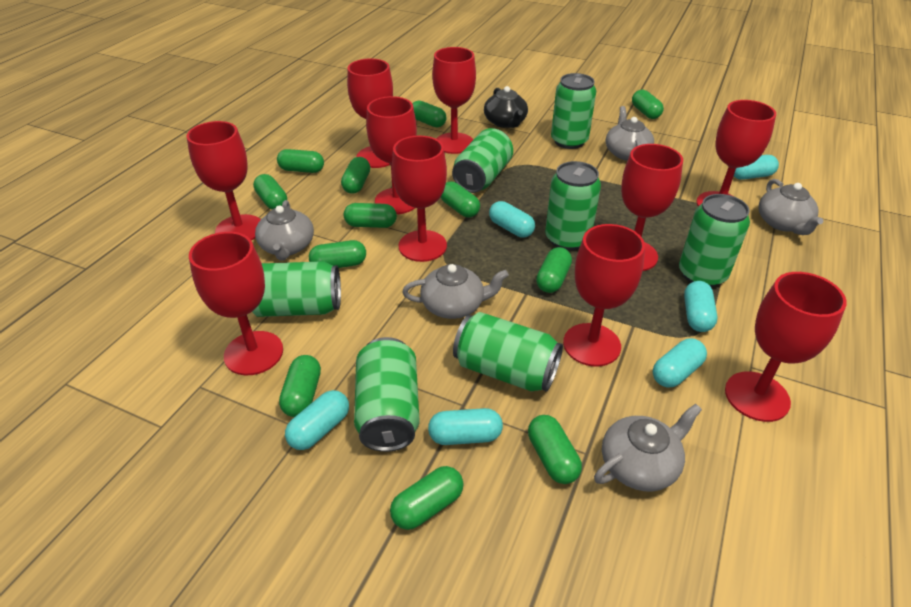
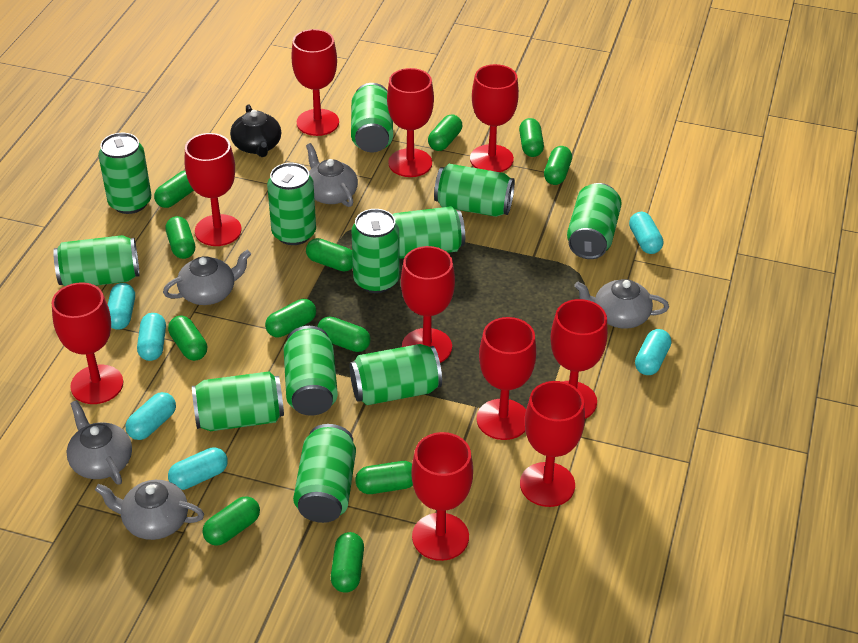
green can: [252,261,341,317] [354,337,420,452] [452,128,513,193] [453,312,563,392] [545,161,601,250] [551,73,596,149] [679,194,750,287] = 7 -> [53,235,140,286] [98,133,151,214] [192,372,284,431] [267,163,316,245] [284,326,338,416] [293,424,356,523] [350,344,442,405] [351,83,393,152] [351,209,400,293] [392,206,465,259] [434,164,515,217] [567,183,622,259] = 12

